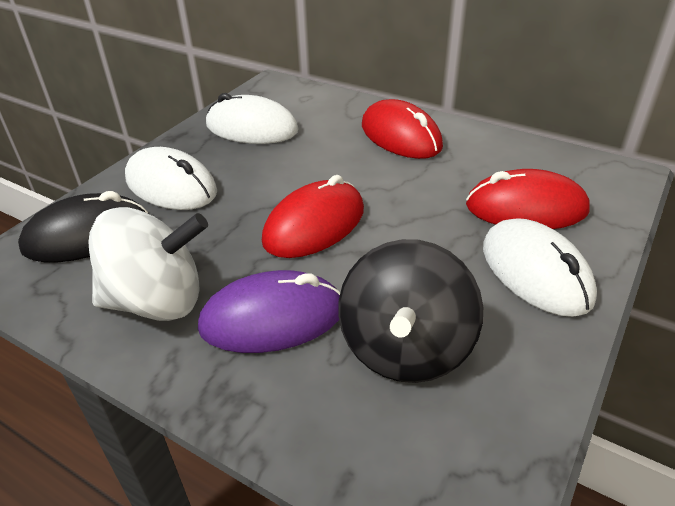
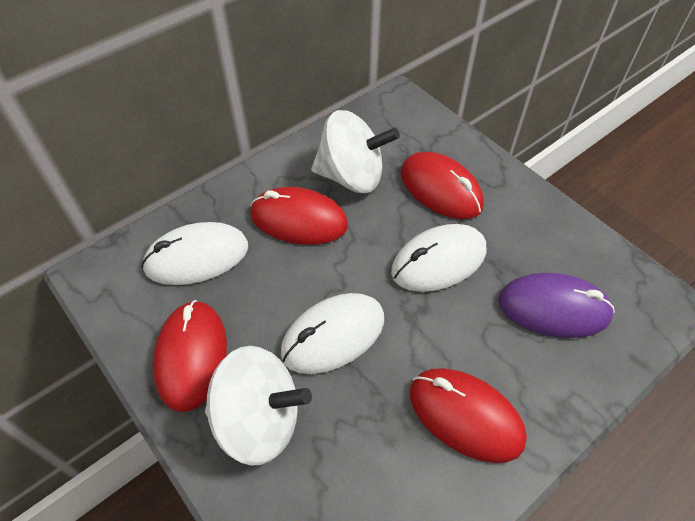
black mouse: [18,191,148,262] = 1 -> none = 0
black spinning top: [338,239,483,383] = 1 -> none = 0
red mouse: [262,175,364,258] [362,99,443,159] [466,169,590,229] = 3 -> [153,300,227,412] [250,187,348,245] [401,152,484,219] [410,368,527,463] = 4
white spinning top: [88,207,208,321] = 1 -> [205,346,312,466] [311,110,400,193] = 2

